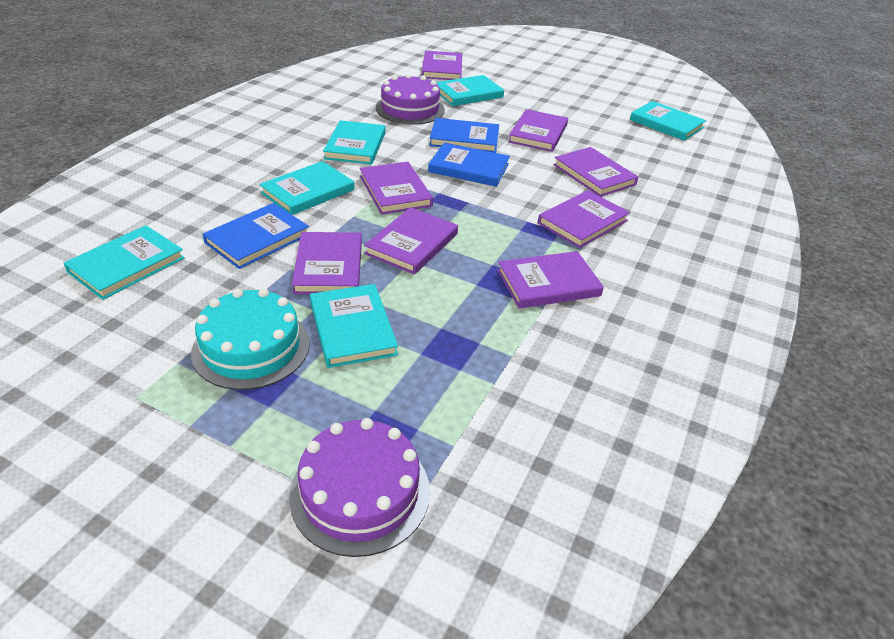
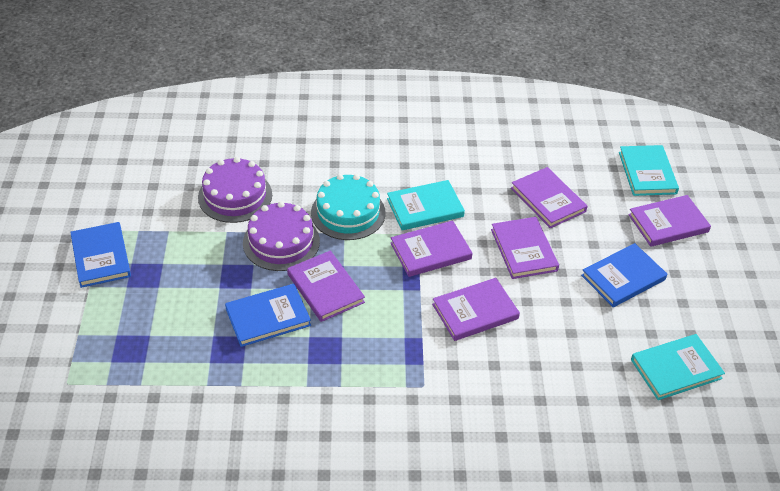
purple book: [292,232,362,294] [360,162,433,215] [364,207,458,274] [421,51,462,80] [497,251,604,309] [508,109,568,152] [538,190,630,248] [554,147,638,197] = 8 -> [287,251,365,322] [390,221,472,277] [432,278,520,341] [491,217,559,279] [511,167,588,228] [628,195,711,247] = 6
turquoise book: [63,225,185,300] [259,161,354,215] [310,284,398,368] [323,120,385,164] [437,75,504,106] [630,101,706,141] = 6 -> [387,180,465,230] [619,145,679,196] [631,334,725,400] = 3

